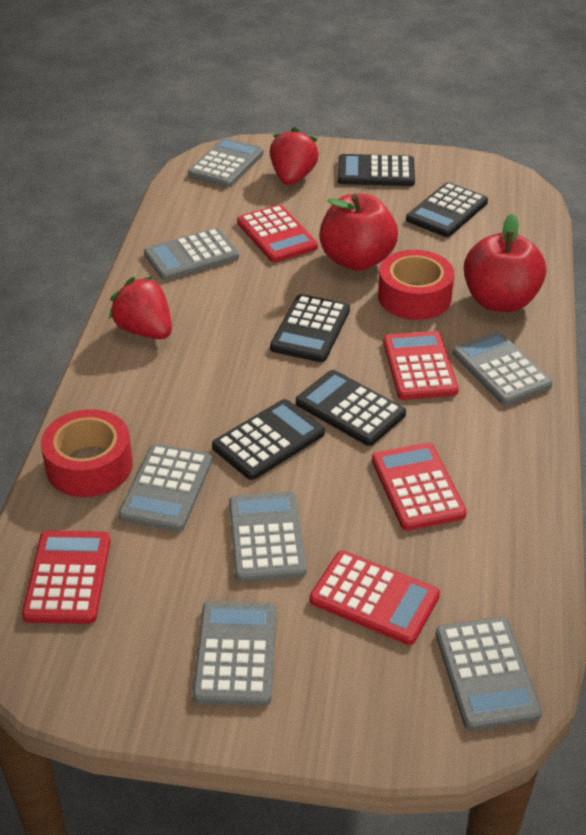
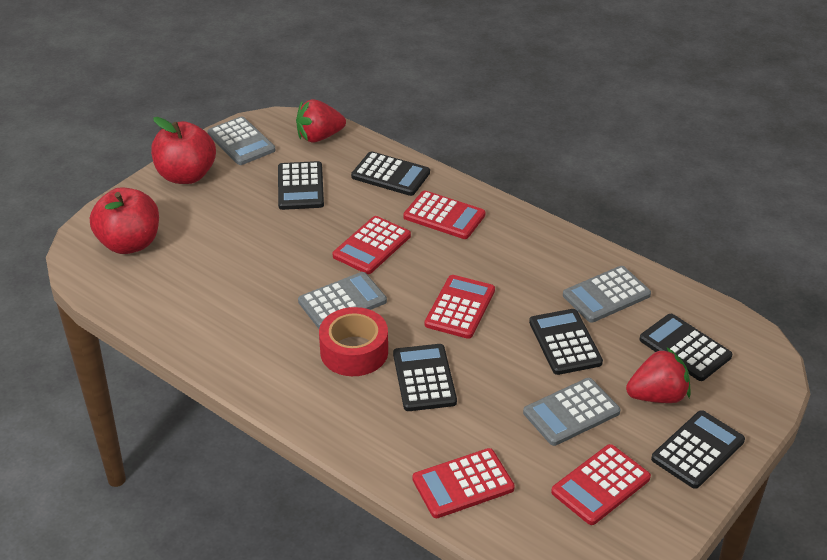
black calculator: [212,399,325,480] [270,294,350,362] [296,370,406,446] [338,154,415,186] [406,182,488,237] = 5 -> [278,161,324,210] [351,151,430,196] [393,344,457,411] [529,309,603,375] [639,314,732,381] [651,410,745,489] = 6
grey calculator: [118,444,212,532] [144,228,239,280] [188,138,264,187] [193,601,276,706] [229,491,306,582] [436,617,542,731] [452,331,553,405] = 7 -> [207,117,275,165] [298,272,387,328] [523,378,620,446] [563,266,651,323] = 4
red tape: [41,409,133,497] [378,250,454,320] = 2 -> [319,307,388,376] = 1

